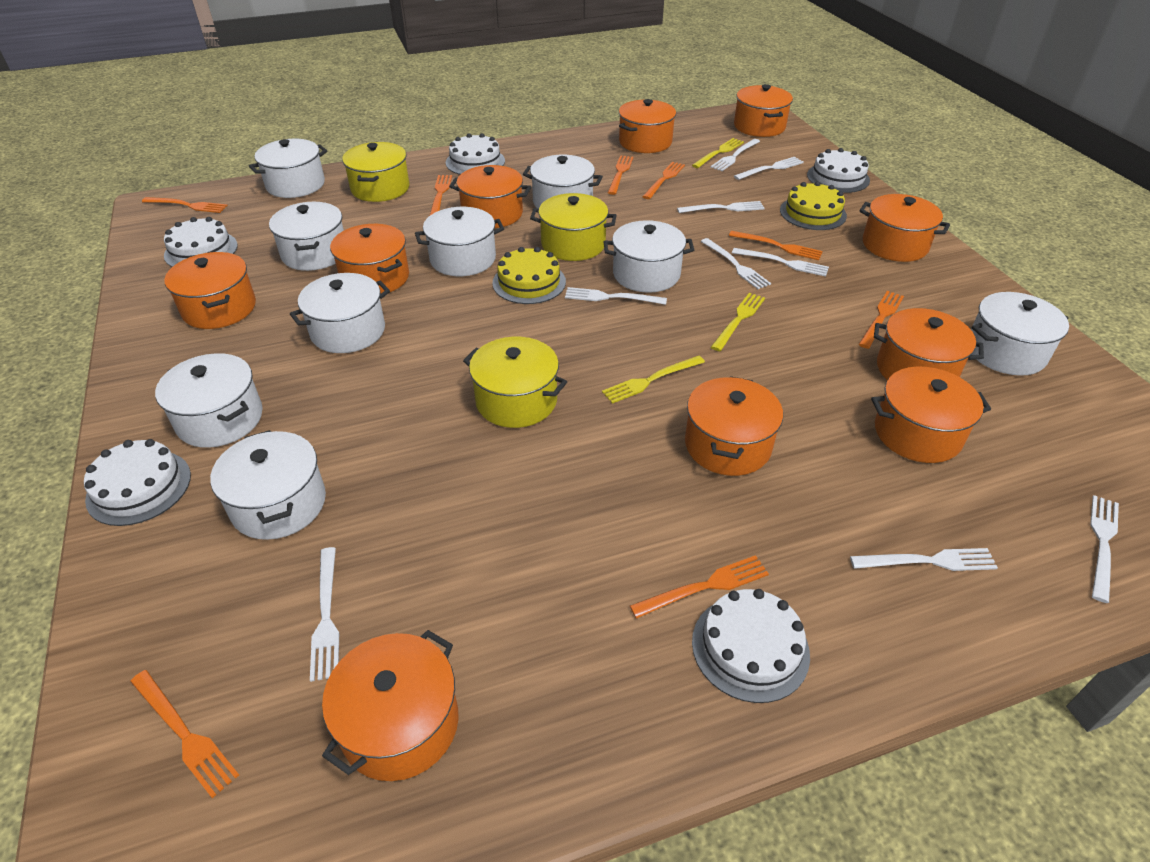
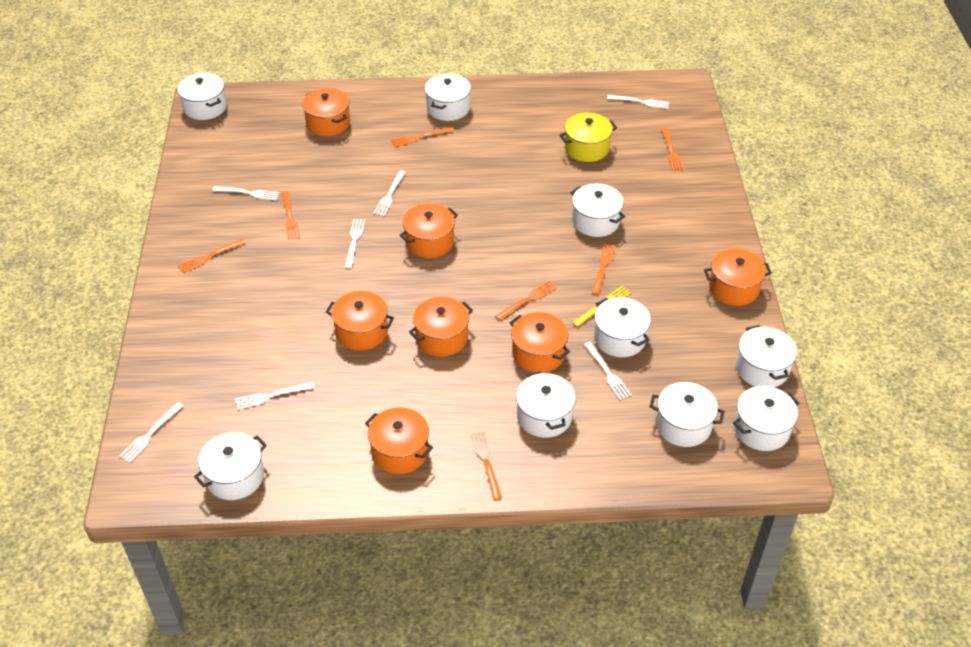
orange fork: [130,670,239,798] [142,197,228,213] [430,175,452,215] [608,155,633,195] [630,555,769,619] [643,162,685,199] [729,231,823,260] [859,291,904,349] = 8 -> [177,239,246,273] [282,191,300,239] [391,127,454,147] [471,431,502,500] [495,281,557,320] [592,244,616,295] [661,128,684,171] = 7
orange pot: [164,252,256,329] [322,630,459,781] [330,224,409,294] [449,165,531,228] [619,99,676,153] [685,376,783,476] [734,84,793,137] [859,194,950,262] [871,367,991,463] [874,308,984,380] = 10 -> [302,88,350,136] [326,291,394,351] [365,407,433,474] [400,204,458,258] [409,297,473,357] [510,312,570,373] [704,249,772,306] = 7
white cake: [84,439,191,526] [164,217,238,267] [446,133,505,175] [692,589,810,703] [807,148,870,193] = 5 -> none = 0
white fork: [310,547,339,682] [565,287,667,305] [677,201,765,213] [701,238,771,289] [710,139,760,171] [732,248,829,276] [734,157,804,180] [850,548,998,571] [1090,495,1119,603] = 9 -> [119,402,183,463] [212,186,280,201] [235,382,315,410] [345,219,365,269] [373,170,406,216] [584,342,631,400] [607,95,669,109] = 7
yellow cake: [492,247,566,304] [780,181,847,230] = 2 -> none = 0
yellow fork: [602,356,705,404] [692,138,744,168] [711,293,765,351] = 3 -> [572,286,631,327] = 1
yellow pot: [342,142,409,202] [463,337,567,428] [530,193,617,261] = 3 -> [559,113,617,162] = 1

